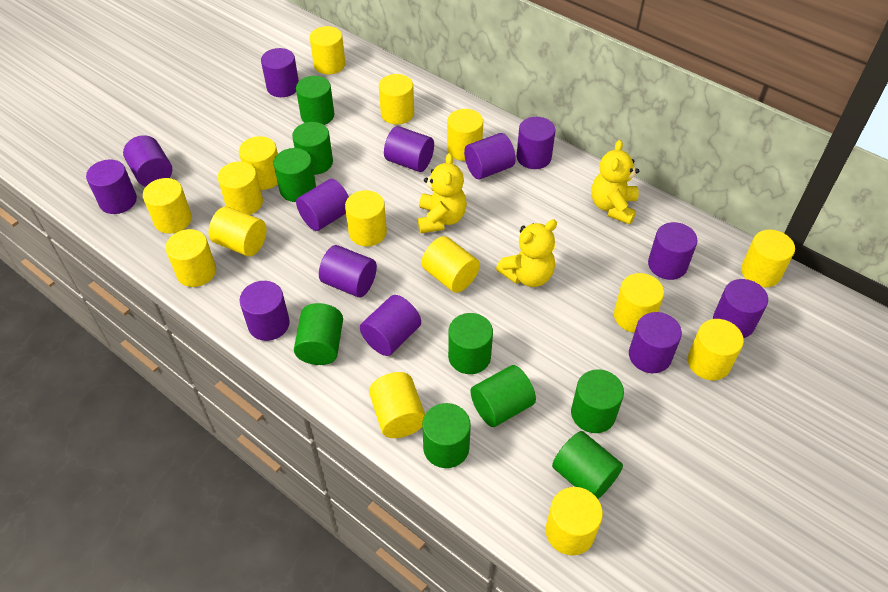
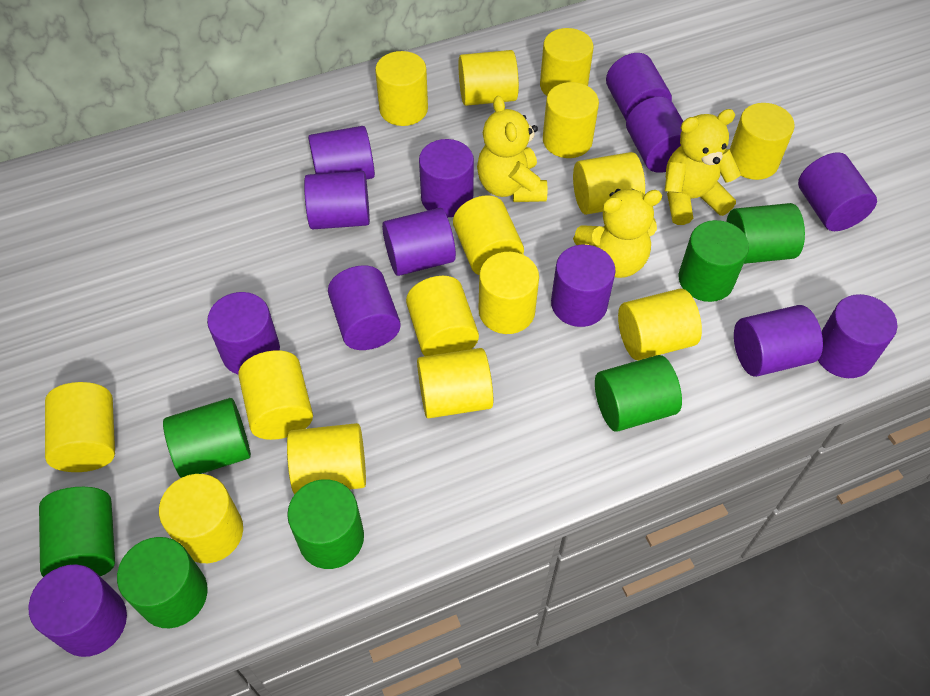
green cylinder: [274,148,316,202] [292,122,333,175] [294,303,343,365] [296,76,334,125] [422,403,471,468] [448,313,493,374] [471,365,536,427] [552,431,623,499] [571,369,624,433] = 9 -> [39,487,115,577] [117,537,208,628] [163,398,251,478] [287,479,364,569] [595,355,682,432] [679,220,749,302] [726,203,805,264] = 7

